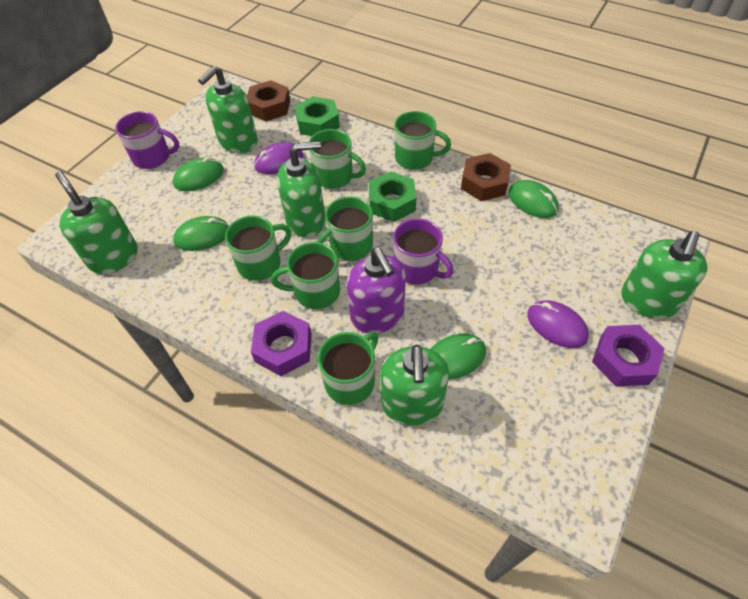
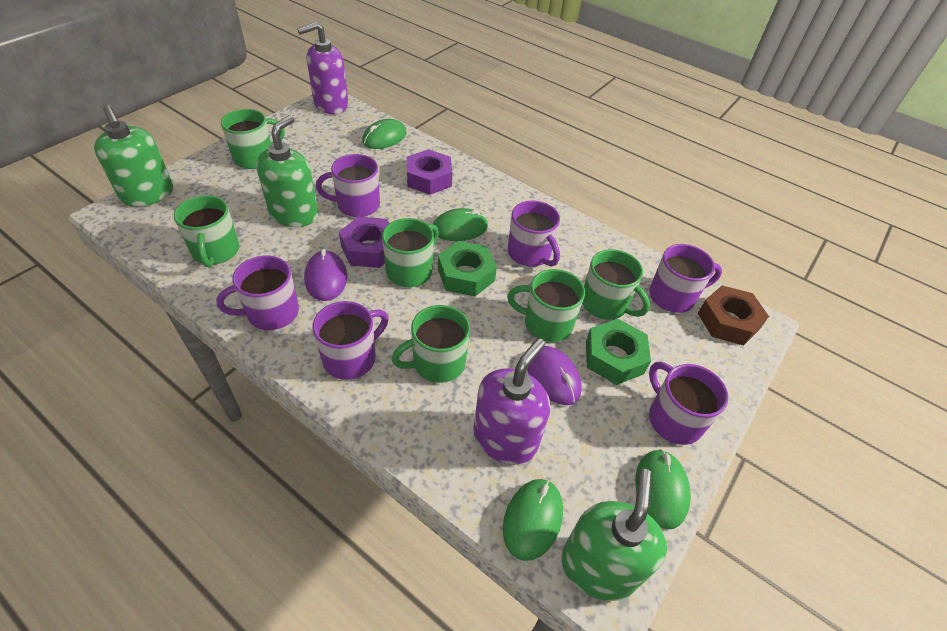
brown nut: [247,80,290,121] [461,153,511,201] = 2 -> [698,285,769,346] = 1
green soap dispenser: [55,171,138,274] [198,66,258,153] [277,141,325,238] [380,345,449,426] [621,231,707,319] = 5 -> [94,105,173,207] [256,115,319,227] [561,469,667,601] = 3
purple mug: [115,111,180,169] [393,218,454,285] = 2 -> [216,256,299,330] [313,301,388,380] [316,154,380,217] [508,200,560,267] [649,244,722,313] [649,362,728,445] = 6
purple soap dispenser: [347,248,406,333] = 1 -> [297,22,349,114] [473,338,550,465] = 2

